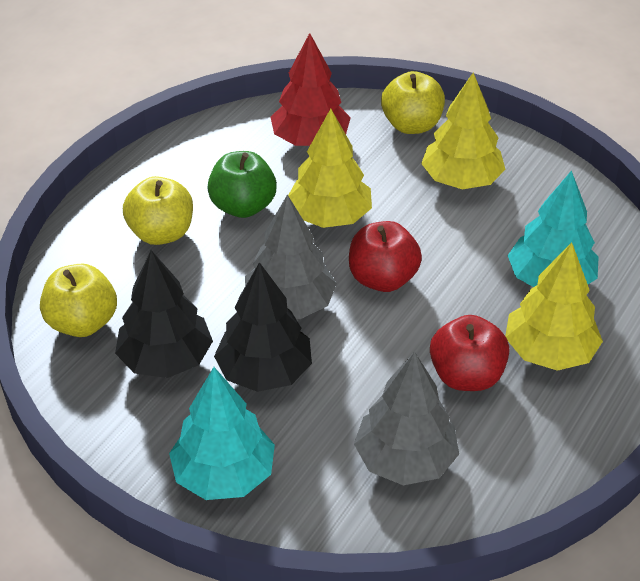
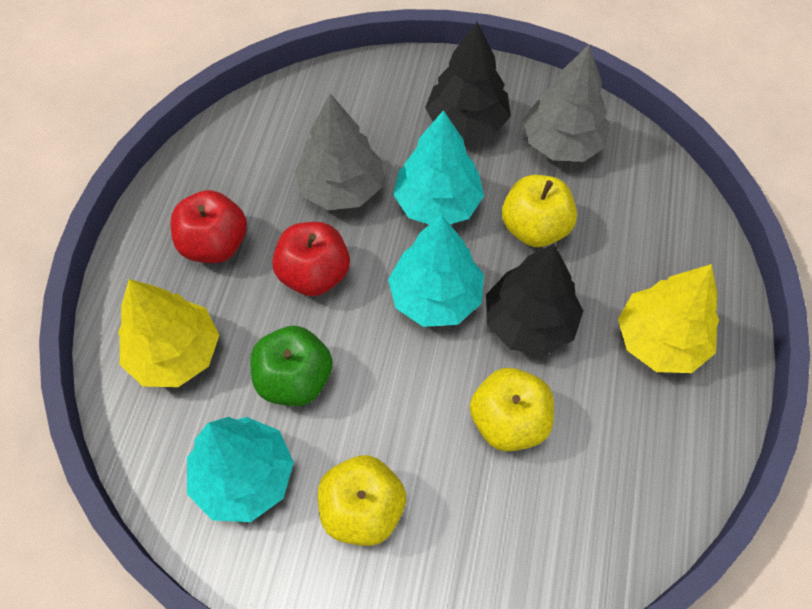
red tree: [270,33,351,146] = 1 -> none = 0
turquoise tree: [169,367,275,500] [507,170,599,287] = 2 -> [187,417,294,522] [388,215,484,327] [393,110,484,225] = 3
yellow tree: [288,109,372,228] [421,72,506,190] [505,242,603,371] = 3 -> [118,279,219,387] [618,264,719,373] = 2

